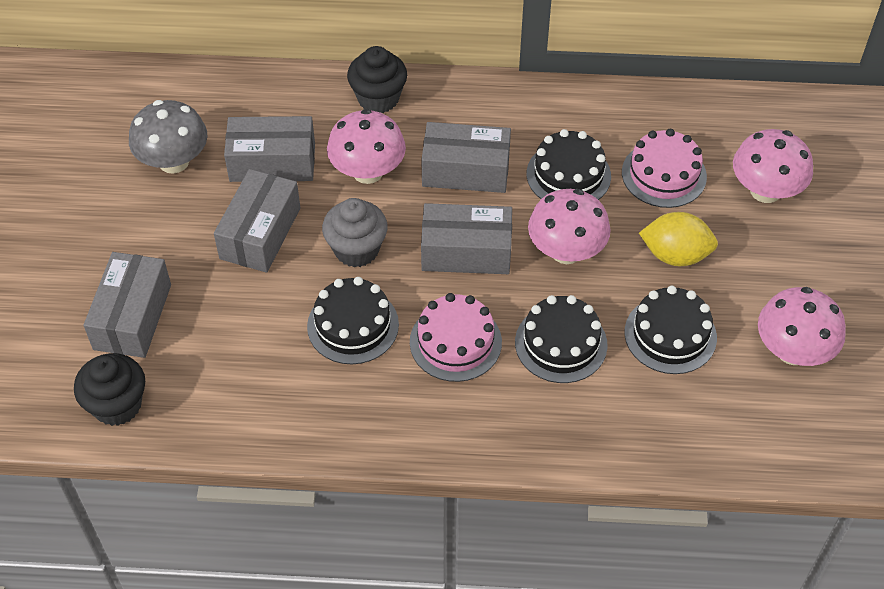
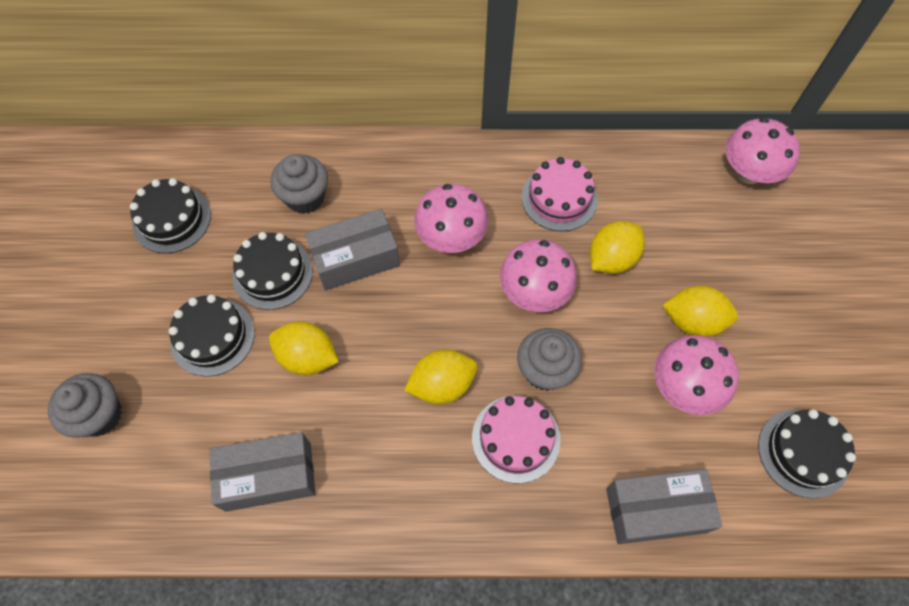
black cupcake: [74,353,145,426] [347,46,407,113] = 2 -> none = 0
grey box: [84,252,171,358] [214,169,300,273] [224,116,315,182] [421,122,511,193] [421,203,512,274] = 5 -> [209,432,316,512] [305,209,400,291] [606,469,722,544] = 3
grey cupcake: [322,198,388,268] = 1 -> [48,373,122,438] [270,154,328,214] [517,328,582,391] = 3
grey mushroom: [129,100,207,174] = 1 -> none = 0
yellow lemon: [639,212,718,266] = 1 -> [269,322,339,375] [404,350,478,404] [590,221,645,274] [662,286,738,337] = 4

